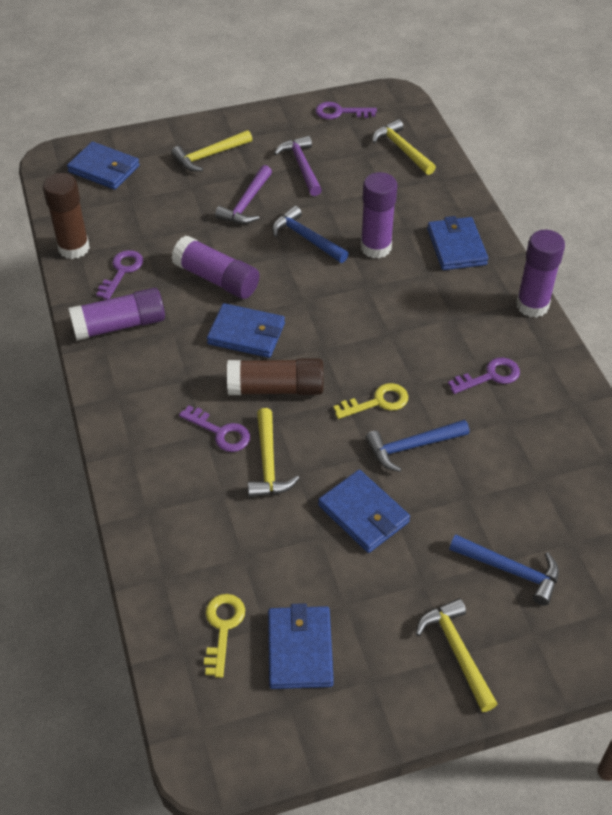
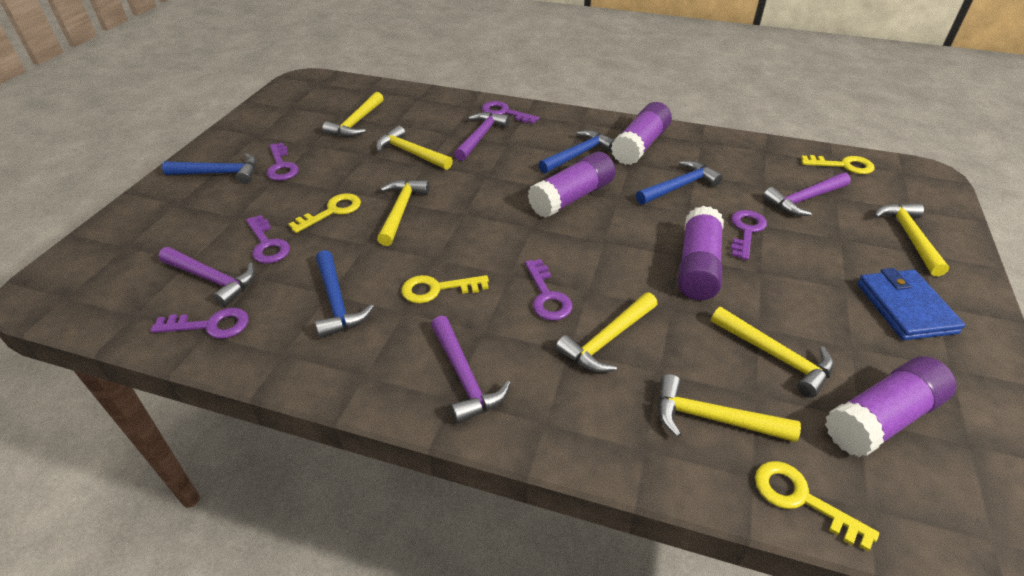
blue hammer: [272,206,349,263] [365,420,469,472] [449,534,559,606] = 3 -> [162,153,257,184] [315,250,374,338] [538,130,615,174] [636,161,723,205] = 4
blue wallet: [67,142,140,190] [207,303,285,358] [268,603,334,689] [318,470,410,553] [427,216,488,270] = 5 -> [857,268,965,340] = 1
brown glue stick: [43,173,90,259] [227,358,324,395] = 2 -> none = 0
purple hammer: [215,165,272,224] [274,136,322,196] = 2 -> [158,247,255,307] [431,316,511,424] [454,112,510,161] [763,172,851,216] = 4
purple key: [96,250,143,300] [179,405,250,452] [315,102,377,119] [448,357,520,394] = 4 -> [150,308,249,339] [246,215,290,264] [266,143,299,181] [482,101,539,124] [525,259,573,321] [730,210,767,260] = 6
yellow hammer: [171,130,252,171] [248,408,299,498] [372,119,436,175] [416,598,498,712] = 4 -> [323,92,384,137] [376,126,453,170] [377,179,429,246] [556,292,657,373] [658,374,801,442] [711,307,834,398] [874,203,949,276] = 7
yellow key: [204,594,245,678] [333,383,408,419] = 2 -> [288,193,361,233] [401,275,489,303] [755,461,879,551] [801,155,875,174] = 4

